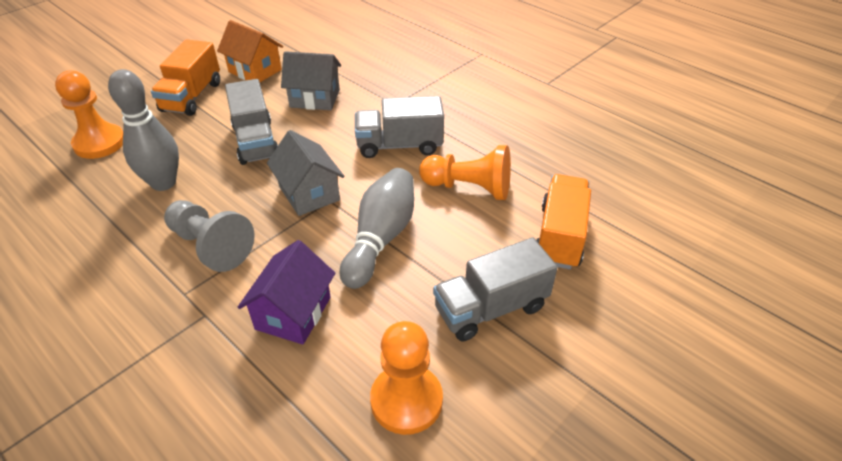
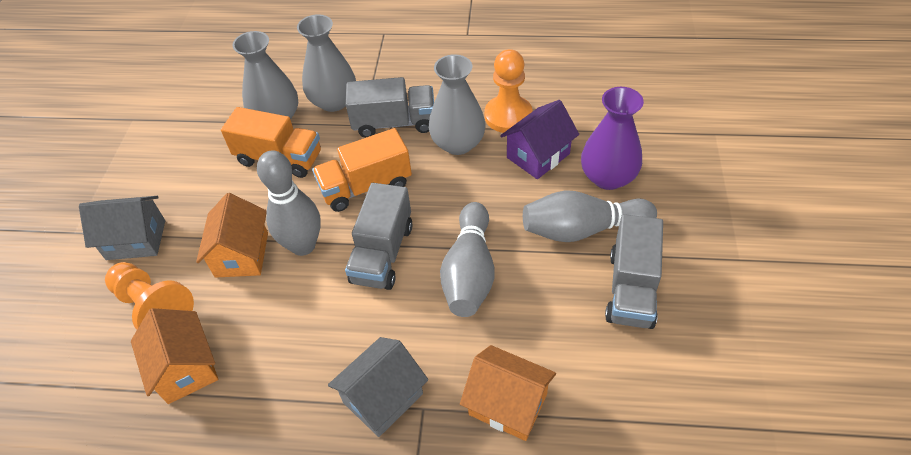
grey bowling pin: [108,69,179,191] [339,168,414,289] = 2 -> [257,150,321,256] [440,202,495,317] [523,190,657,242] = 3
grey pawn: [164,200,255,272] = 1 -> none = 0
grey vase: none = 0 -> [233,31,298,120] [297,14,356,112] [429,54,485,155] = 3
orange house: [217,20,283,82] = 1 -> [131,308,218,404] [196,193,268,278] [460,345,556,441] = 3
orange pawn: [55,70,123,159] [370,321,443,435] [419,145,511,200] = 3 -> [105,262,194,329] [485,49,533,133] = 2
purple vase: none = 0 -> [581,87,644,190] = 1

